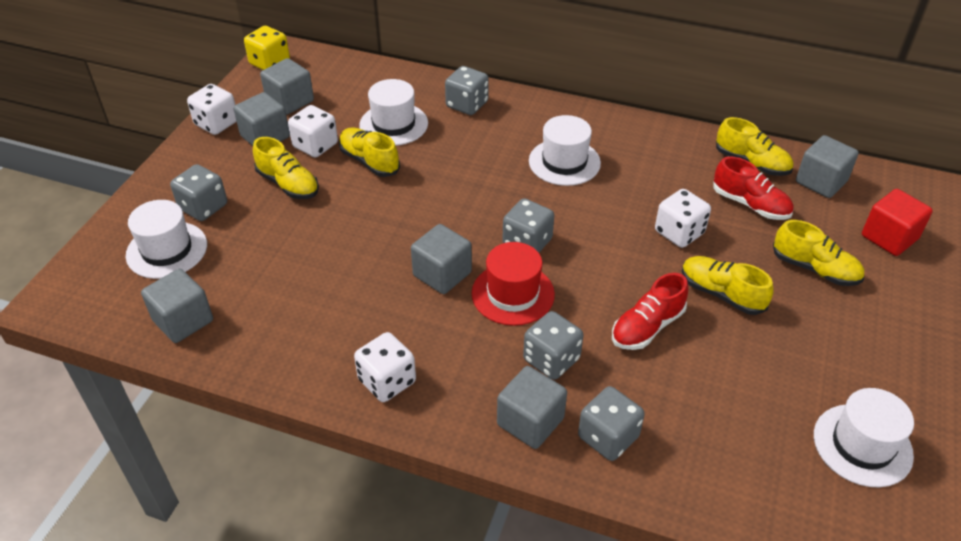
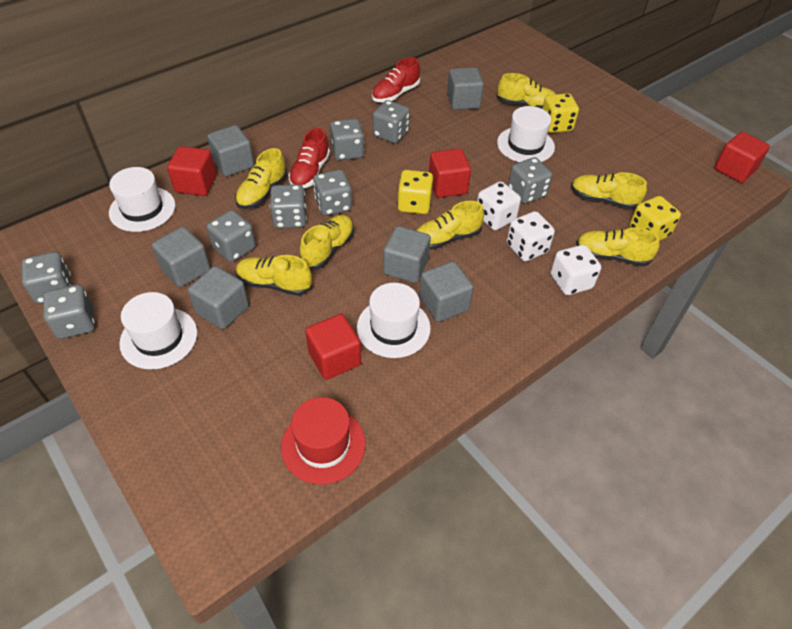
grey dice: [170,164,227,221] [445,66,489,115] [502,198,554,253] [523,311,583,380] [578,386,645,461] = 5 -> [22,252,72,304] [43,285,95,339] [207,210,256,262] [270,184,307,229] [313,170,352,216] [330,119,364,161] [373,100,410,143] [508,157,552,204] = 8
red cube: [862,189,933,256] = 1 -> [167,146,216,196] [305,314,361,380] [429,148,471,198] [714,132,770,183] = 4
white dice: [187,84,237,135] [288,105,338,158] [354,332,416,402] [655,189,711,248] = 4 -> [477,181,521,230] [507,211,555,261] [550,245,601,295] = 3
yellow dice: [244,26,290,70] = 1 -> [397,170,434,214] [542,93,579,133] [629,196,681,240] = 3
yellow shoe: [253,137,319,199] [339,128,400,177] [682,256,774,315] [716,117,793,176] [773,220,864,286] = 5 -> [235,148,287,209] [236,255,312,296] [300,215,354,269] [416,201,484,250] [496,73,556,109] [571,172,647,209] [576,227,660,266] = 7

